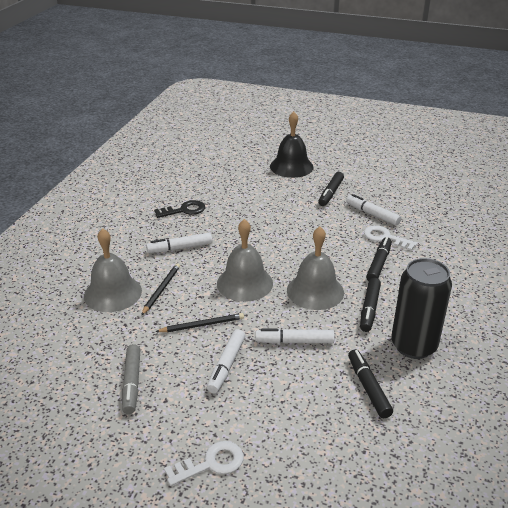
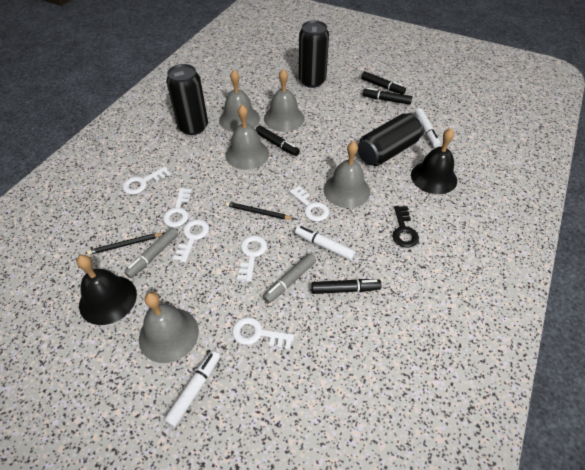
black bell: [270,112,314,178] = 1 -> [77,255,137,325] [411,128,457,194] = 2
black can: [391,258,452,359] = 1 -> [166,64,208,135] [299,20,329,88] [358,113,424,166] = 3
grey bell: [84,228,142,312] [217,219,273,302] [287,227,344,310] = 3 -> [139,292,199,363] [219,70,260,132] [225,105,269,170] [264,69,304,132] [324,141,370,208] = 5
grey marker: [122,344,141,414] = 1 -> [124,227,179,278] [263,253,316,303] = 2
white key: [164,441,244,486] [364,226,417,251] = 2 -> [122,167,171,194] [163,188,192,227] [172,219,209,263] [232,317,294,350] [237,235,267,282] [289,186,329,222] = 6
white marker: [146,232,212,253] [207,329,245,394] [256,329,335,344] [346,194,401,226] = 4 -> [164,350,220,427] [295,226,356,261] [415,108,441,147] = 3

